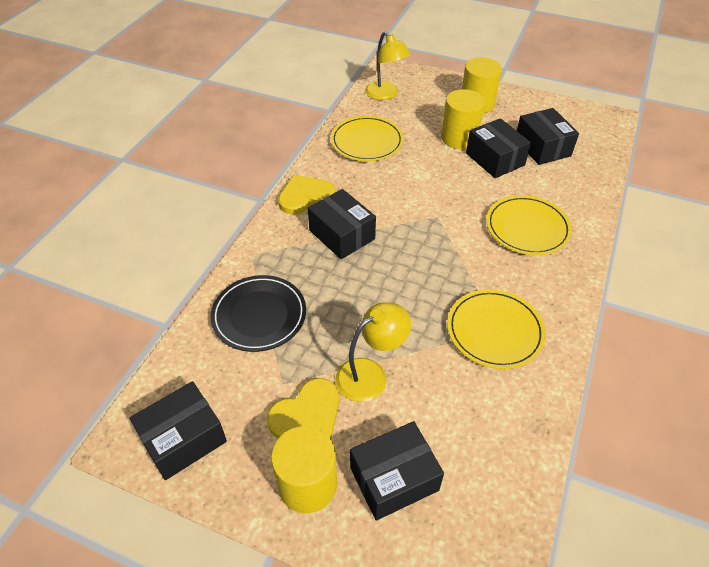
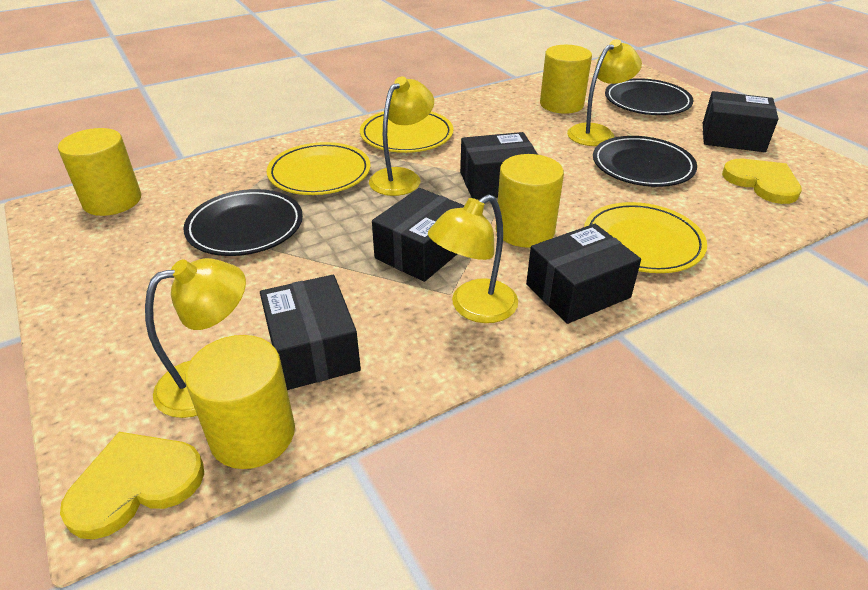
black plate: [211,275,306,352] = 1 -> [183,189,303,256] [593,136,697,187] [605,78,693,115] = 3
yellow cylinder: [271,426,337,514] [441,89,485,149] [462,57,502,114] = 3 -> [58,128,141,216] [185,335,295,469] [496,154,564,248] [540,45,592,114] = 4
yellow lamp: [335,302,411,402] [365,32,411,100] = 2 -> [145,258,246,418] [369,77,434,196] [428,195,518,323] [567,39,642,146] = 4

